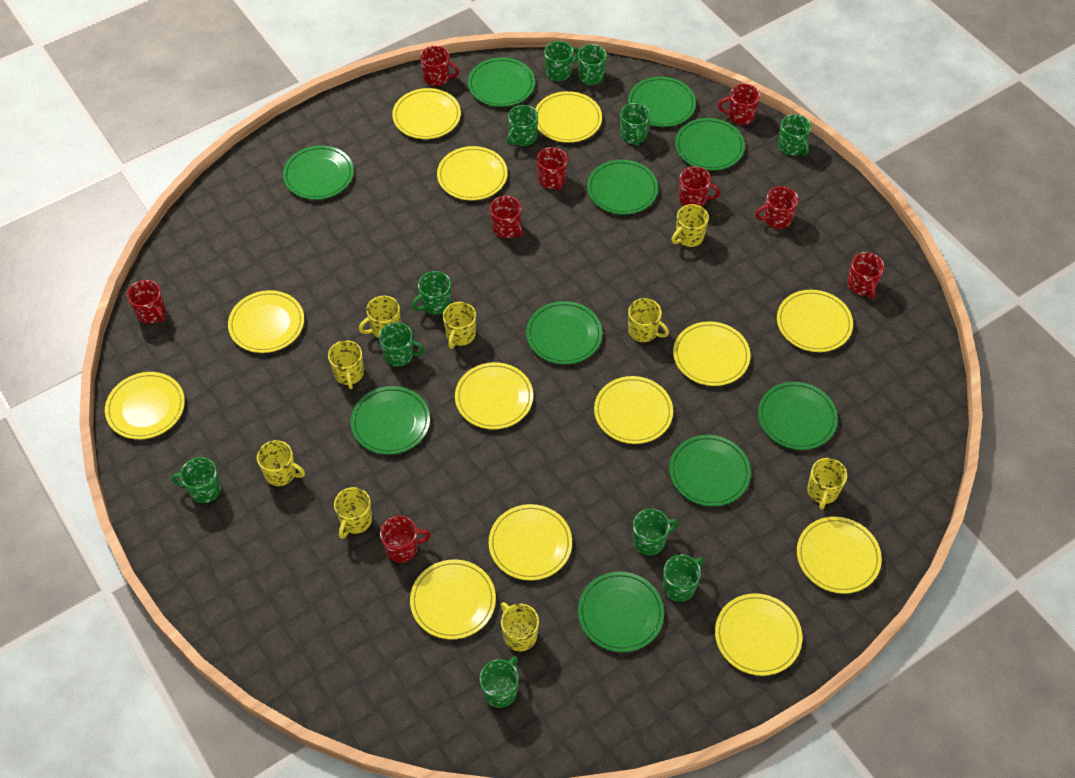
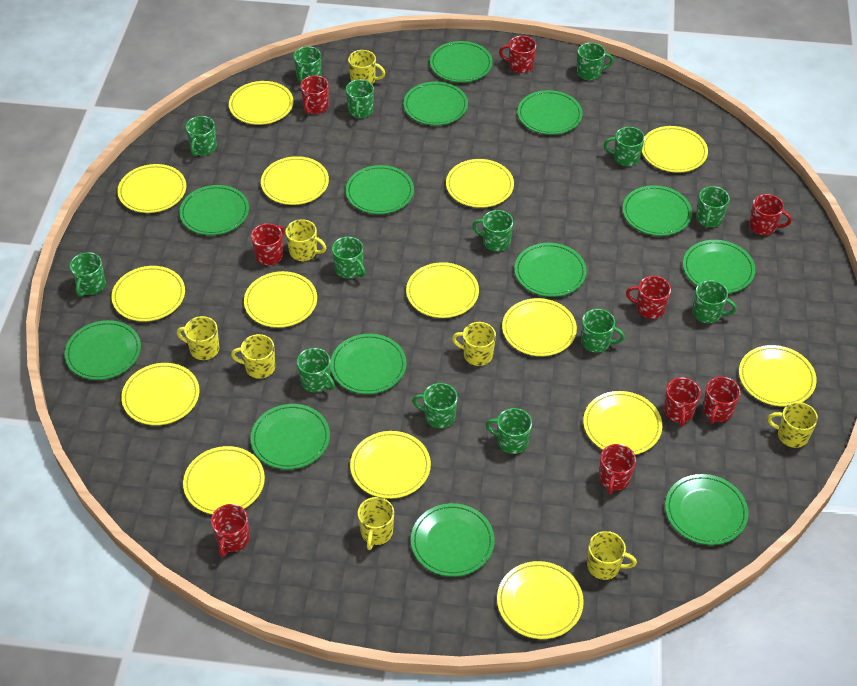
green mug: [172,457,221,503] [379,322,425,367] [412,271,451,315] [479,656,519,708] [507,105,538,146] [544,41,579,81] [577,44,607,86] [620,103,650,146] [633,509,679,555] [663,555,704,602] [778,114,811,156] = 11 -> [70,252,106,297] [186,116,217,156] [293,47,321,83] [297,348,335,392] [332,237,366,279] [346,79,374,119] [412,383,458,428] [472,210,513,251] [485,408,532,454] [577,43,614,80] [581,309,625,353] [604,127,645,166] [693,280,737,323] [696,186,730,228] = 14
green plate: [283,145,354,200] [351,386,430,455] [468,57,535,107] [526,301,602,364] [578,571,664,652] [587,160,658,215] [628,77,696,127] [669,435,751,506] [675,118,745,171] [758,382,838,450] = 10 -> [65,320,141,380] [179,185,249,235] [250,404,330,469] [330,334,406,394] [346,165,414,214] [403,81,468,125] [411,503,494,577] [430,41,493,83] [515,243,587,297] [517,90,583,135] [622,185,692,236] [665,474,748,545] [683,240,755,293] = 13
yellow mug: [257,440,305,486] [328,340,364,389] [334,487,372,539] [359,296,401,338] [443,302,476,349] [501,602,539,651] [628,298,669,342] [672,204,709,247] [807,458,847,510] = 9 -> [177,316,219,360] [231,334,275,379] [285,219,326,261] [348,50,385,84] [358,497,394,550] [452,322,496,366] [587,531,637,580] [767,402,818,448] = 8
yellow plate: [105,372,185,439] [228,290,304,353] [392,88,461,139] [410,559,496,639] [437,146,508,200] [455,362,533,429] [489,504,572,580] [535,91,602,143] [594,376,673,444] [673,321,750,386] [715,593,802,676] [777,290,853,352] [797,517,882,594] = 13 -> [112,266,185,322] [117,164,186,213] [121,363,200,425] [183,446,265,514] [229,81,294,125] [244,271,317,328] [261,156,329,205] [350,431,431,499] [406,262,479,318] [446,159,514,208] [497,561,584,639] [502,298,577,356] [583,391,662,455] [642,126,708,173] [739,345,817,407] = 15

